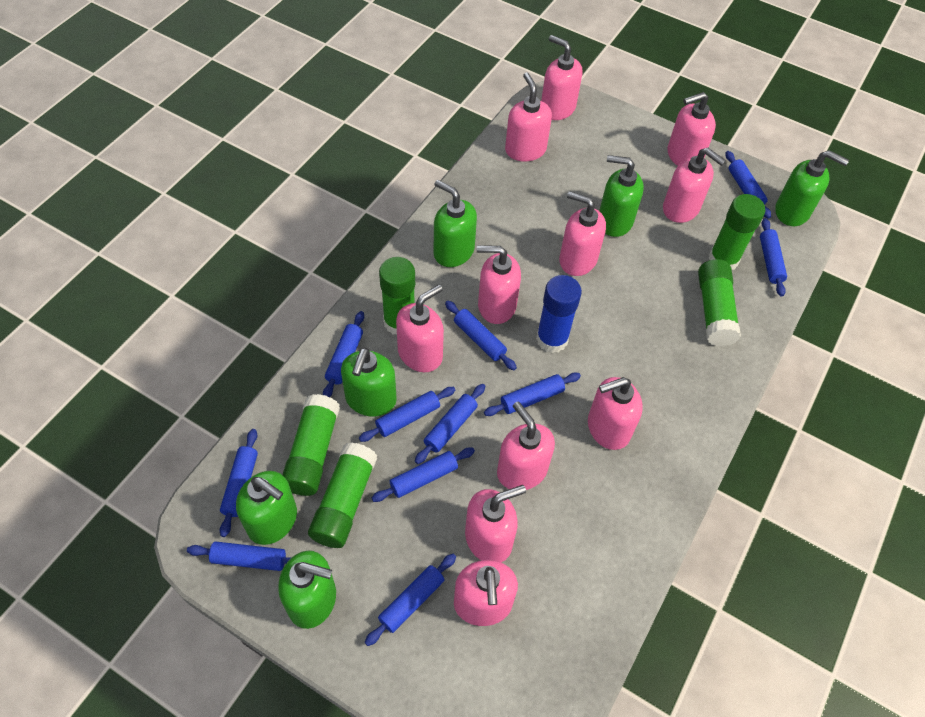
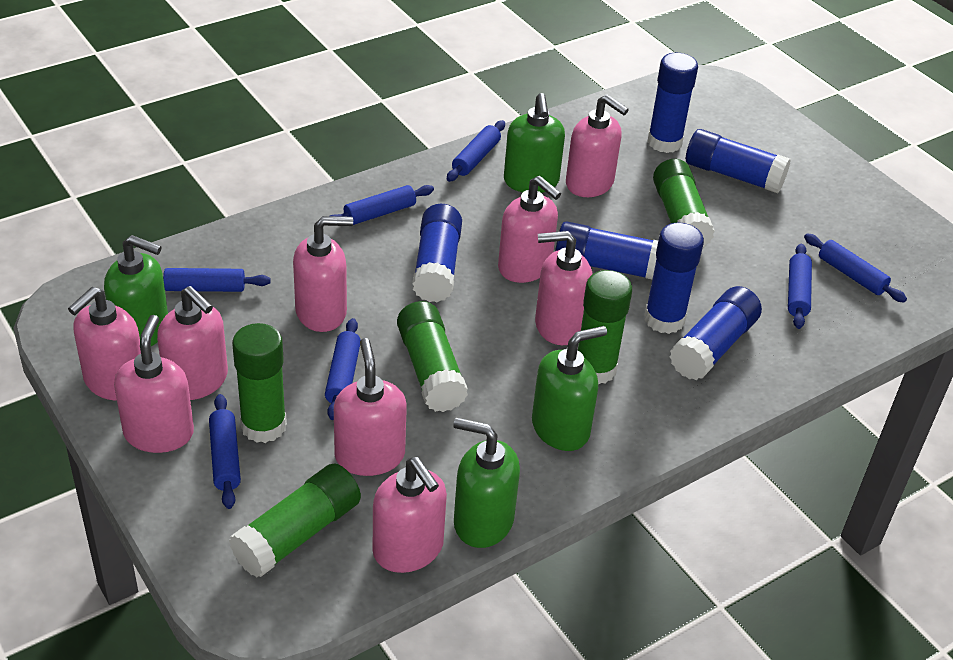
blue glue stick: [536,275,582,353] = 1 -> [412,204,462,302] [555,221,658,279] [644,223,704,334] [647,53,698,153] [669,286,762,380] [686,129,791,193] = 6
blue rolling pin: [187,542,291,571] [220,429,258,537] [323,311,364,397] [359,387,455,442] [365,554,456,646] [372,447,475,502] [415,384,485,464] [445,301,517,370] [484,372,581,416] [726,151,771,219] [760,218,787,297] = 11 -> [163,268,271,292] [209,394,241,509] [325,318,361,420] [330,185,434,225] [447,120,505,182] [788,244,812,329] [804,234,907,302] = 7
green soap dispenser: [236,471,297,545] [278,551,336,629] [341,347,397,417] [434,180,477,267] [599,155,644,237] [775,150,849,226] = 6 -> [104,235,168,346] [453,418,520,548] [504,93,565,193] [532,326,607,451] = 4
pink soap dispenser: [396,285,444,372] [454,560,518,626] [465,485,526,563] [477,245,521,324] [497,401,555,490] [505,72,552,162] [541,35,582,120] [559,191,606,276] [588,377,643,450] [663,148,726,223] [668,92,716,166] = 11 -> [68,287,141,401] [114,315,194,453] [157,286,228,400] [293,216,353,332] [334,338,407,476] [373,457,447,573] [498,176,561,283] [535,231,592,345] [566,94,629,197] = 9

